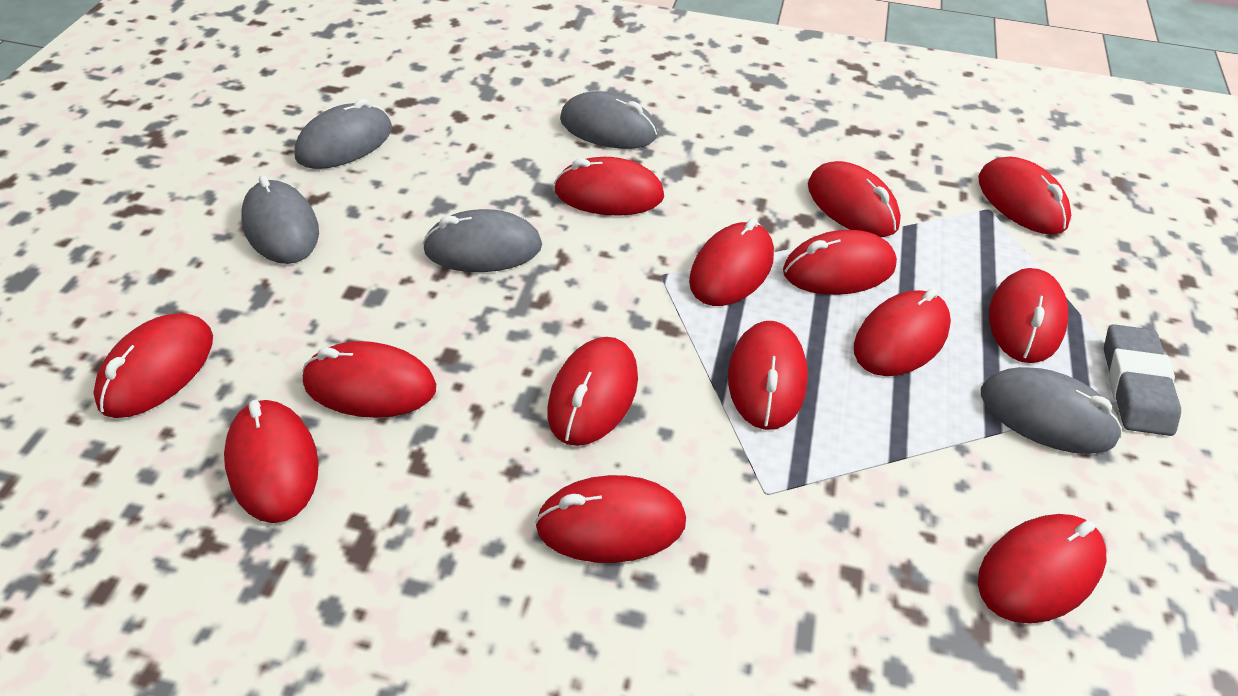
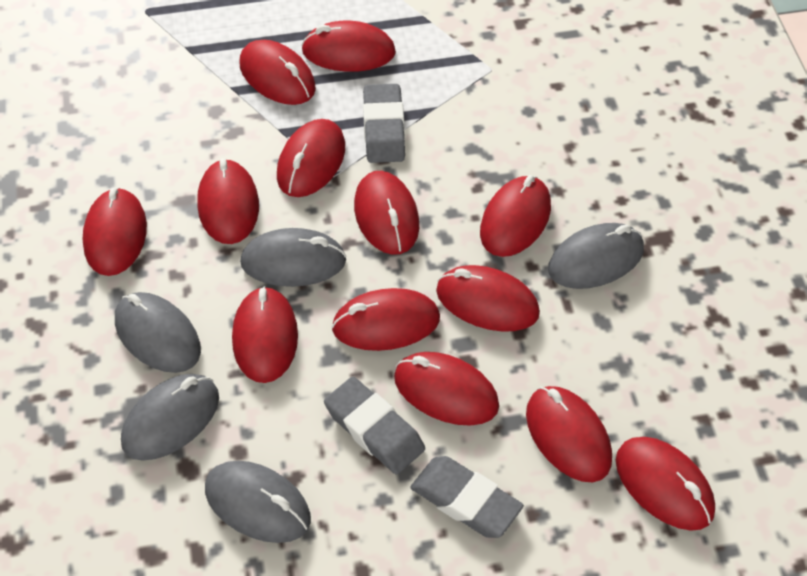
grey eraser: [1104,324,1181,436] = 1 -> [324,377,425,474] [363,84,405,163] [411,456,524,538] = 3
red mouse: [93,313,213,418] [224,400,319,523] [302,341,436,418] [535,475,686,563] [548,337,638,446] [554,157,664,216] [689,218,774,306] [728,321,808,430] [783,230,897,295] [808,161,901,237] [854,288,951,376] [978,157,1071,235] [978,514,1106,624] [989,268,1068,363] = 14 -> [83,187,147,276] [197,158,259,244] [232,286,298,383] [239,40,316,105] [277,119,345,197] [301,21,396,72] [331,288,440,351] [354,171,419,255] [394,352,499,425] [436,265,540,332] [480,175,551,257] [526,386,612,482] [616,437,715,531] = 13

